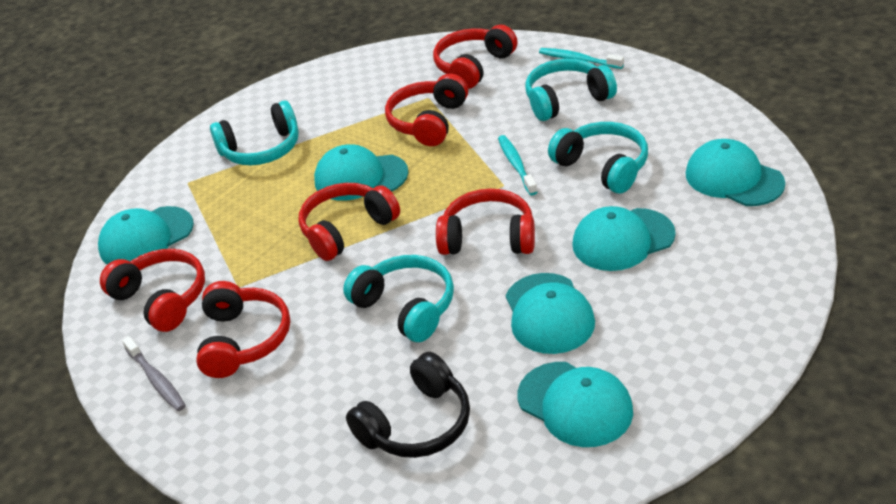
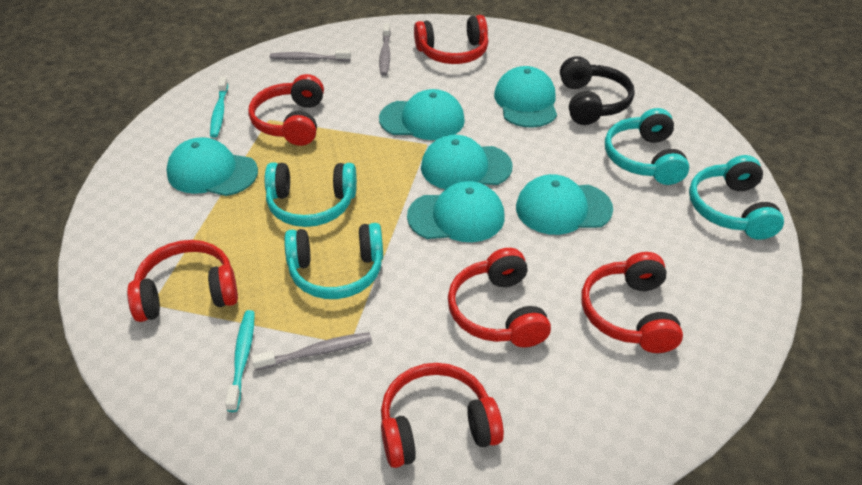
grey toothbrush: [122,336,186,411] = 1 -> [252,332,372,371] [270,50,351,61] [379,23,391,75] = 3

